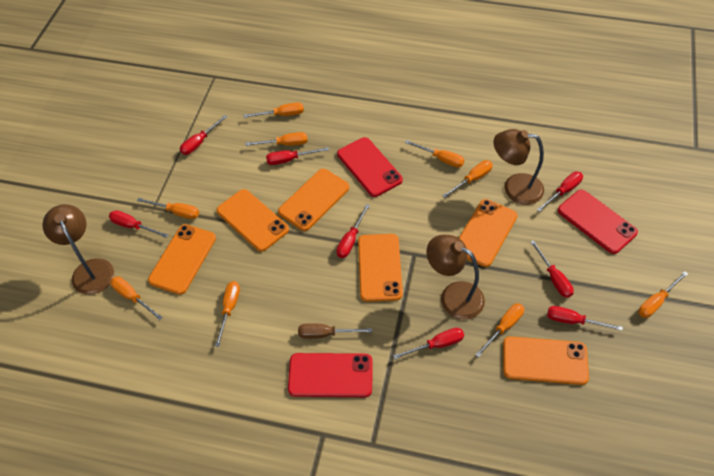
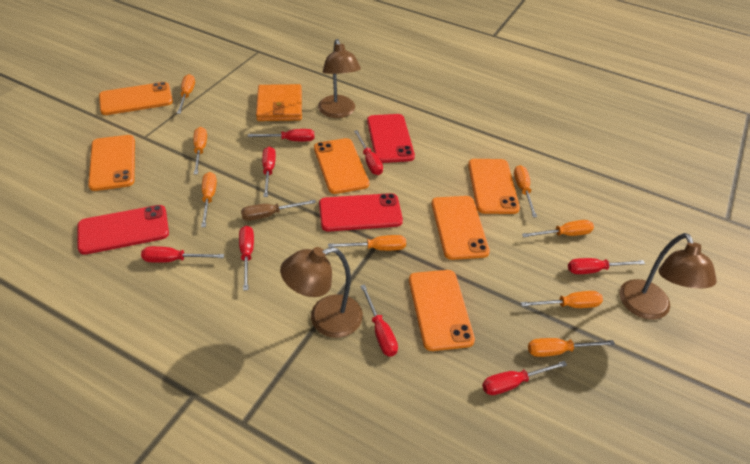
orange screwdriver: [110,277,163,320] [137,198,199,219] [215,281,240,347] [243,102,304,118] [245,132,308,146] [405,140,464,167] [442,160,493,198] [475,303,524,358] [639,271,688,318] = 9 -> [177,74,195,114] [193,127,207,174] [201,172,217,227] [328,235,406,251] [514,165,537,217] [521,291,603,308] [522,220,594,237] [528,338,615,357] = 8
orange wallet: none = 0 -> [256,84,302,121] = 1

